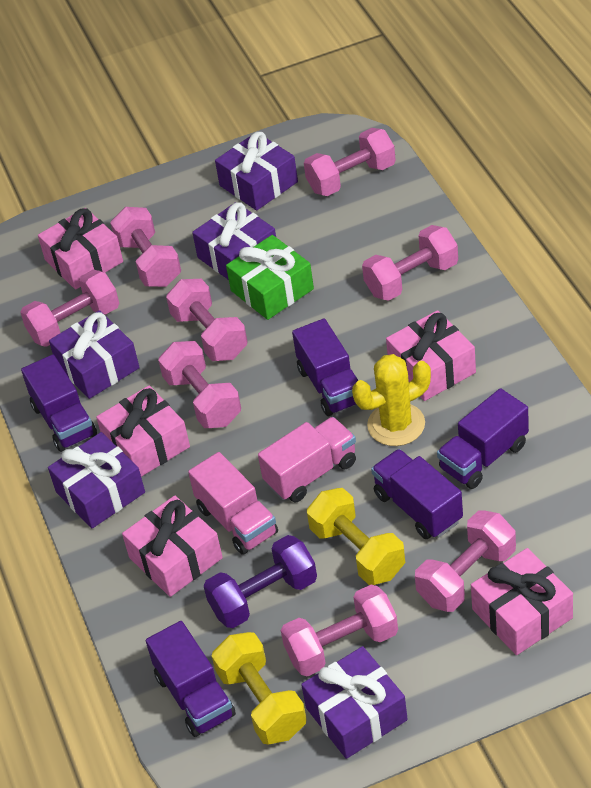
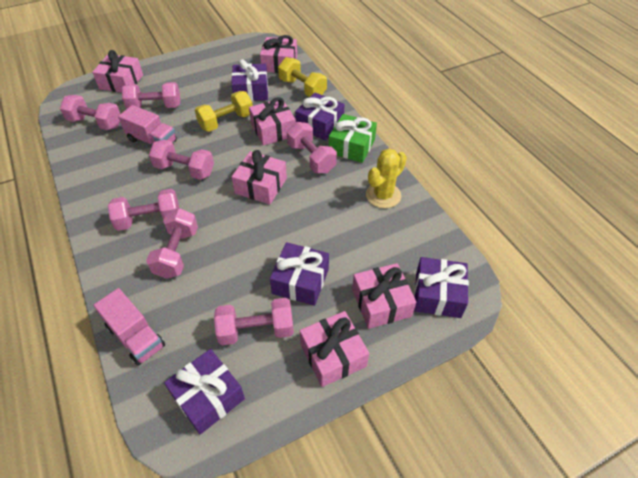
pink dumbbell: [20,270,119,347] [110,207,181,287] [158,341,241,428] [166,279,248,361] [281,584,398,677] [304,128,396,196] [362,225,458,301] [415,510,516,612] = 8 -> [60,95,120,130] [108,189,179,231] [122,82,180,109] [146,208,198,279] [149,139,214,180] [214,298,294,345] [287,122,337,173] = 7
pink gift: [38,208,123,290] [96,385,190,477] [122,495,223,597] [386,310,476,401] [471,548,573,655] = 5 -> [92,50,143,93] [232,150,287,205] [249,97,296,146] [260,35,297,73] [300,311,369,387] [352,263,416,329] = 6
purple dumbbell: [204,535,317,628] = 1 -> none = 0
purple truck: [21,354,97,452] [146,621,236,737] [292,319,359,416] [371,449,463,539] [437,388,529,489] = 5 -> none = 0

